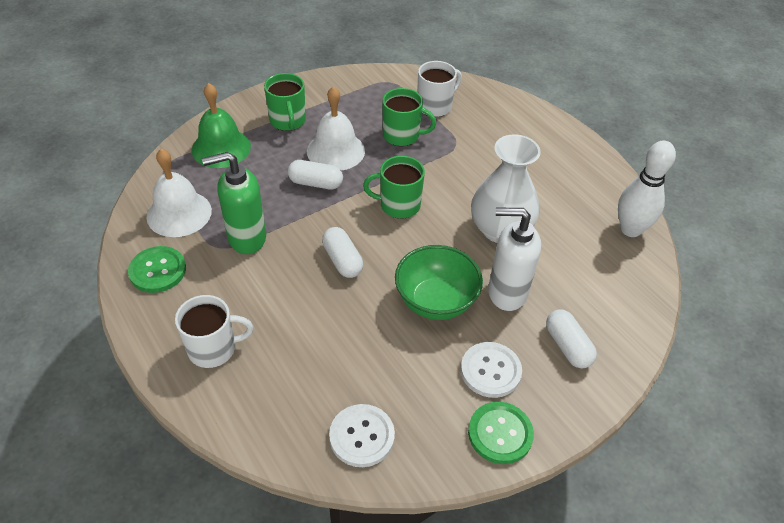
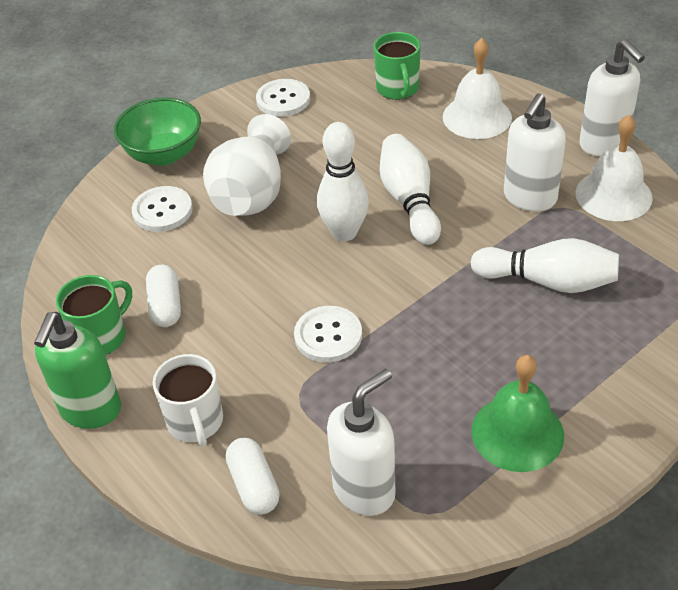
green button: [128,246,186,293] [468,402,534,464] = 2 -> none = 0
green mug: [264,73,306,131] [363,156,425,219] [382,88,436,146] = 3 -> [56,275,132,355] [374,32,421,100] = 2
white bowling pin: [618,141,676,237] = 1 -> [317,122,369,241] [380,134,441,245] [470,238,619,293] = 3
white button: [329,404,395,467] [461,342,522,398] = 2 -> [132,186,193,232] [256,79,310,117] [294,306,362,362] = 3
white capsule: [288,160,343,190] [322,227,363,278] [546,309,597,368] = 3 -> [146,265,181,327] [226,438,280,515] = 2
white mug: [175,295,253,368] [417,61,462,117] = 2 -> [153,354,223,447] = 1
white soap dispenser: [488,208,541,311] = 1 -> [327,369,396,516] [504,93,566,211] [579,39,645,156] = 3

